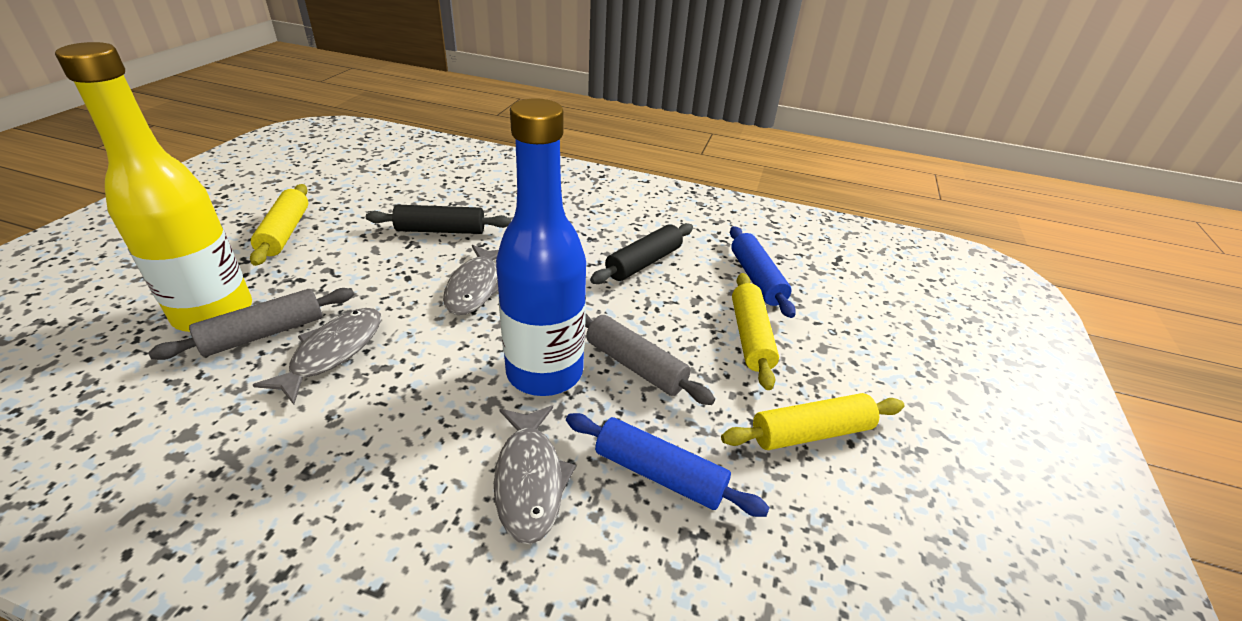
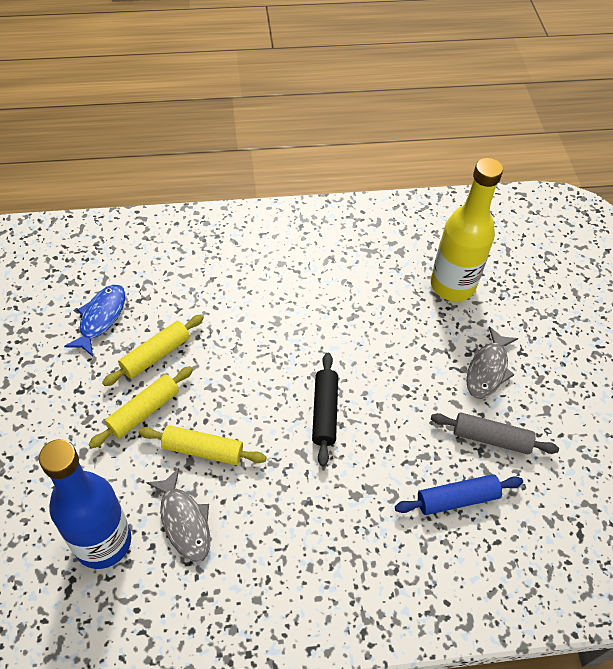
black rolling pin: [366,205,511,234] [590,223,693,284] = 2 -> [312,353,338,466] = 1
blue fish: none = 0 -> [64,285,125,356] = 1
blue rolling pin: [566,413,770,517] [730,226,796,318] = 2 -> [395,474,523,515] = 1
grey fish: [253,308,382,404] [443,245,499,315] [494,405,576,544] = 3 -> [146,468,211,562] [466,326,518,399] = 2
grey rolling pin: [148,288,354,360] [585,314,715,405] = 2 -> [431,412,559,454] = 1

